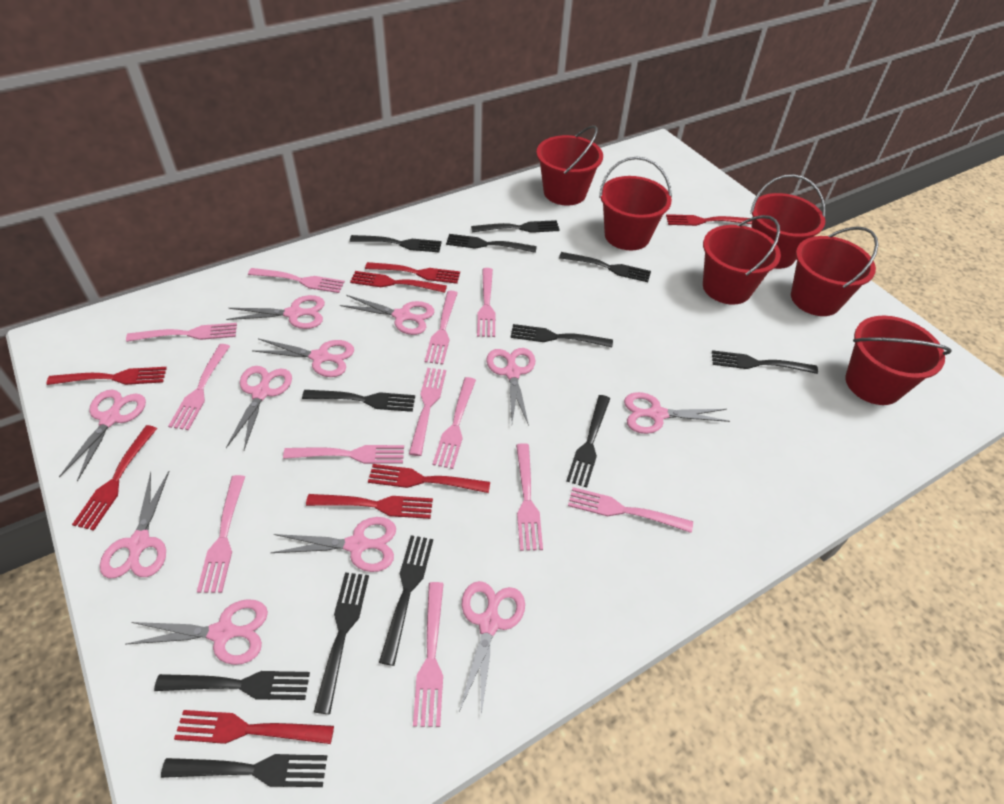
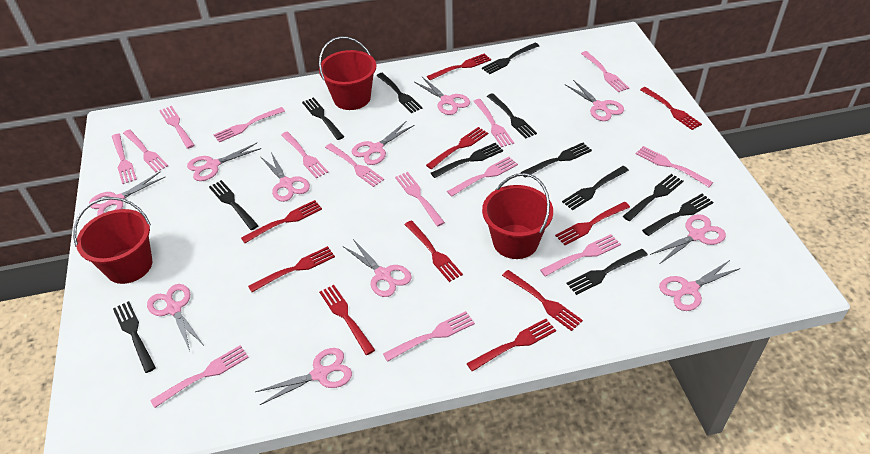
pink fork: [126,323,237,342] [168,344,230,430] [197,475,245,593] [248,268,345,293] [283,445,404,464] [409,368,446,456] [413,582,444,727] [425,291,458,364] [433,377,476,469] [477,268,496,337] [516,443,543,551] [568,487,693,533] = 12 -> [112,134,137,184] [123,129,168,172] [150,345,249,408] [159,106,195,149] [214,107,285,142] [281,132,329,178] [325,143,384,187] [383,311,475,362] [395,172,445,226] [447,157,518,197] [474,99,514,147] [540,234,621,277] [581,51,629,92] [636,146,713,187] = 14
red bucket: [536,125,603,206] [599,156,672,250] [703,215,781,305] [750,174,826,269] [791,226,878,316] [845,316,952,405] = 6 -> [73,197,152,284] [319,37,376,110] [482,173,553,259] = 3
red fork: [47,367,167,385] [72,425,157,531] [174,710,334,744] [306,494,433,519] [350,271,447,293] [365,262,460,284] [368,464,490,493] [666,214,752,226] = 8 -> [241,200,322,243] [248,246,335,292] [319,285,375,355] [405,220,463,282] [426,127,488,169] [427,53,491,80] [466,319,556,372] [502,270,583,331] [555,202,630,245] [640,87,702,130] = 10

